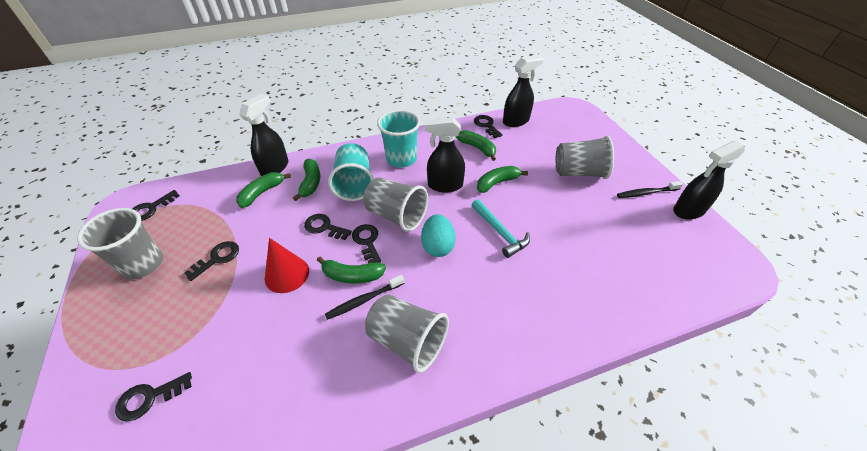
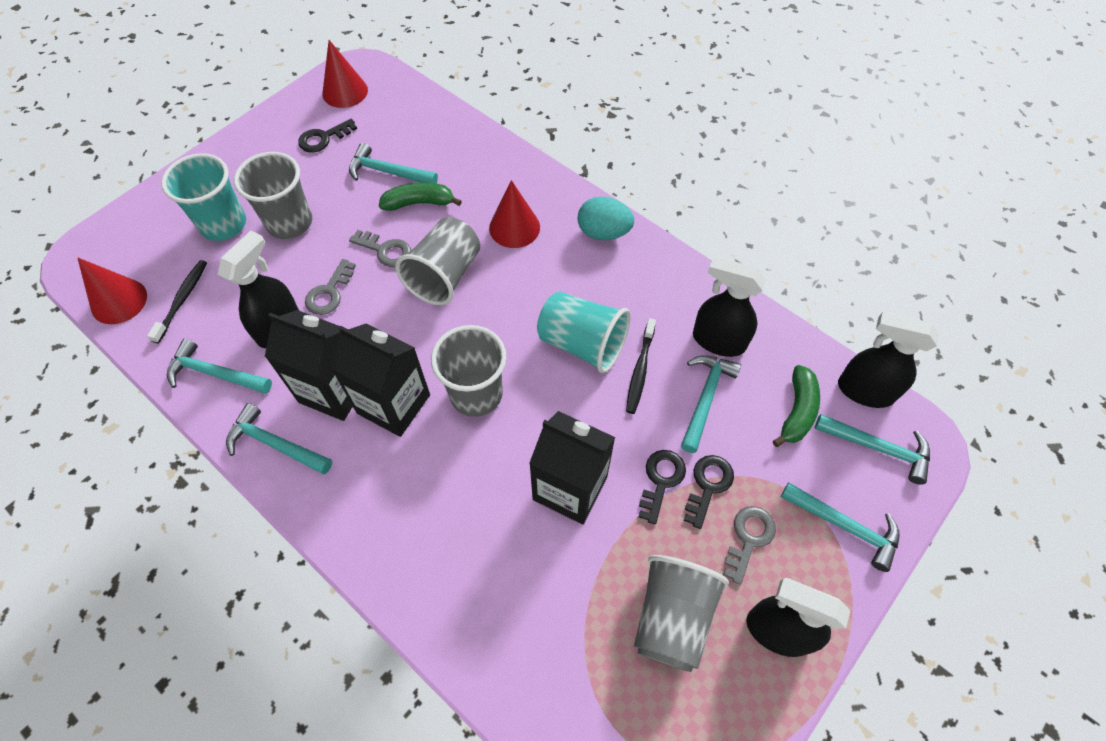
black carton: none = 0 -> [265,310,353,421] [330,323,430,437] [529,411,615,525] = 3
black key: [115,372,192,421] [132,190,180,221] [184,241,239,281] [304,214,352,240] [352,224,381,263] [474,115,503,138] = 6 -> [298,119,357,152] [639,450,686,524] [684,455,734,529] = 3
green banana: [236,172,291,208] [293,159,320,201] [317,256,386,284] [456,130,496,161] [477,166,528,193] = 5 -> [379,182,462,211] [773,365,820,447] = 2
grey key: none = 0 -> [305,259,356,315] [349,230,411,267] [723,506,776,585] = 3
red cone: [265,238,309,293] = 1 -> [78,258,147,324] [322,40,368,108] [489,180,540,248] = 3
turquoise hammer: [472,199,530,258] = 1 -> [167,339,272,394] [226,403,332,474] [349,143,438,183] [681,355,741,453] [781,483,900,572] [815,414,930,485] = 6

